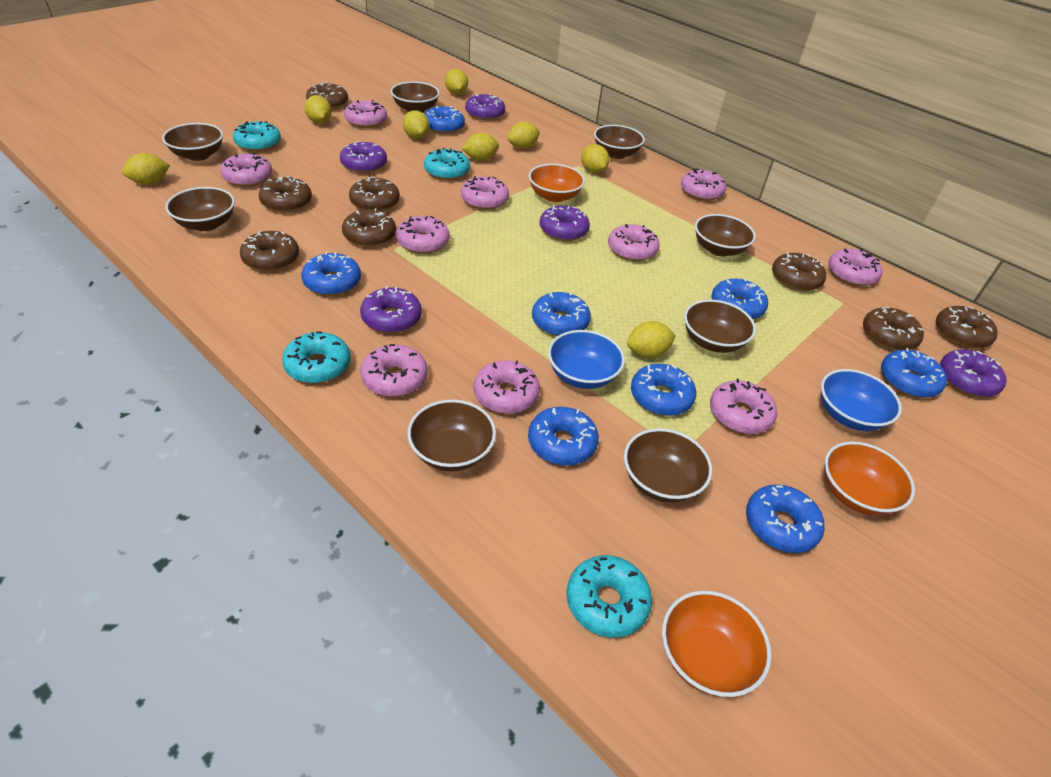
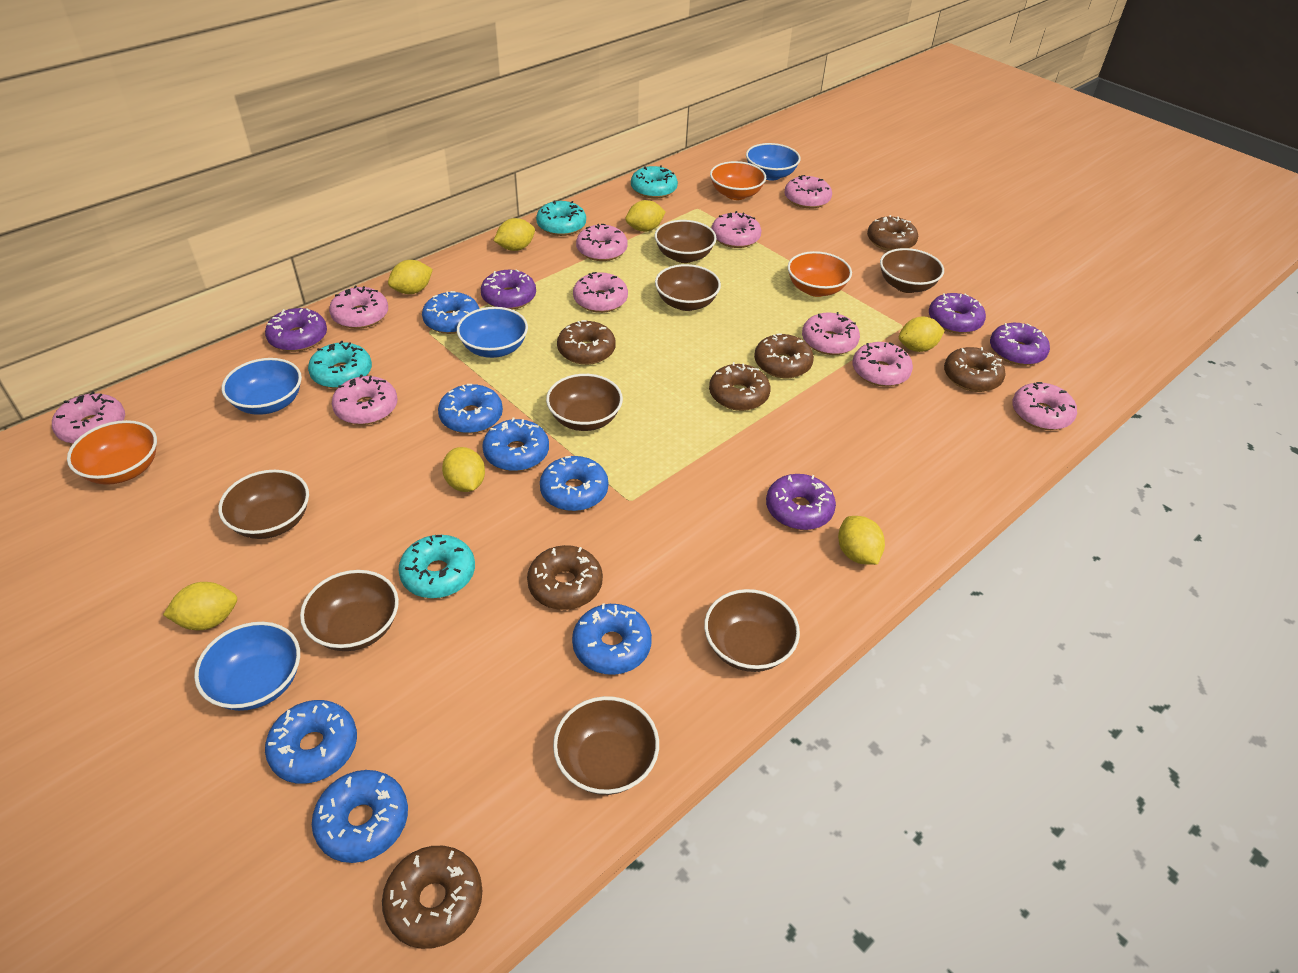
blue bowl: [548,330,625,389] [821,369,902,431] = 2 -> [194,622,300,711] [222,358,302,415] [457,307,528,358] [746,143,801,181] = 4
blue donut: [301,252,361,296] [424,106,465,134] [528,407,599,466] [532,292,591,336] [631,364,696,416] [711,278,768,319] [746,484,825,553] [881,348,947,398] = 8 -> [265,700,357,784] [312,770,408,863] [422,291,480,334] [438,384,503,434] [482,417,549,471] [540,456,608,511] [572,604,652,675] = 7
brown donut: [240,231,299,272] [259,176,312,212] [306,83,348,110] [342,208,396,247] [349,177,400,211] [772,252,826,291] [863,307,924,351] [936,306,998,349] = 8 -> [382,846,483,949] [527,545,603,610] [557,320,616,365] [709,362,771,411] [754,333,814,378] [867,215,918,251] [944,347,1006,392] = 7
yellow lemon: [122,153,170,185] [304,95,332,124] [403,110,429,139] [445,69,468,95] [462,133,499,161] [507,121,540,149] [581,144,609,173] [627,321,676,358] = 8 -> [163,582,237,630] [388,260,433,294] [442,447,485,492] [494,218,535,251] [625,200,666,232] [838,516,885,565] [899,316,945,352] = 7

